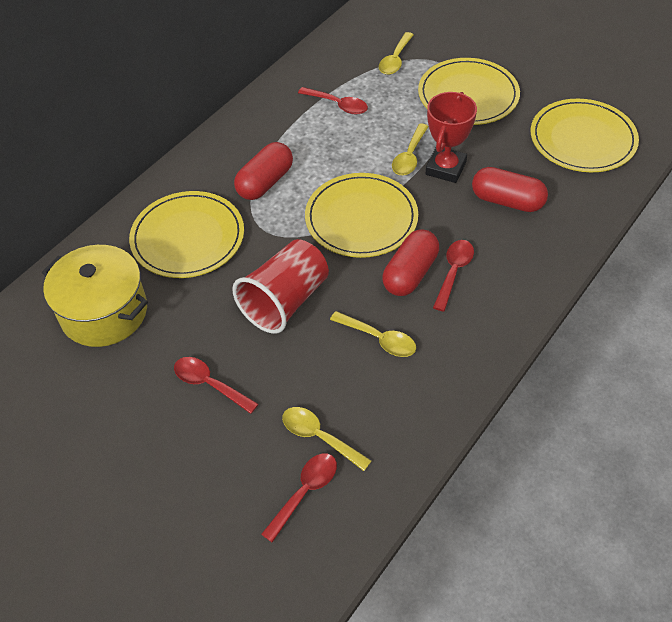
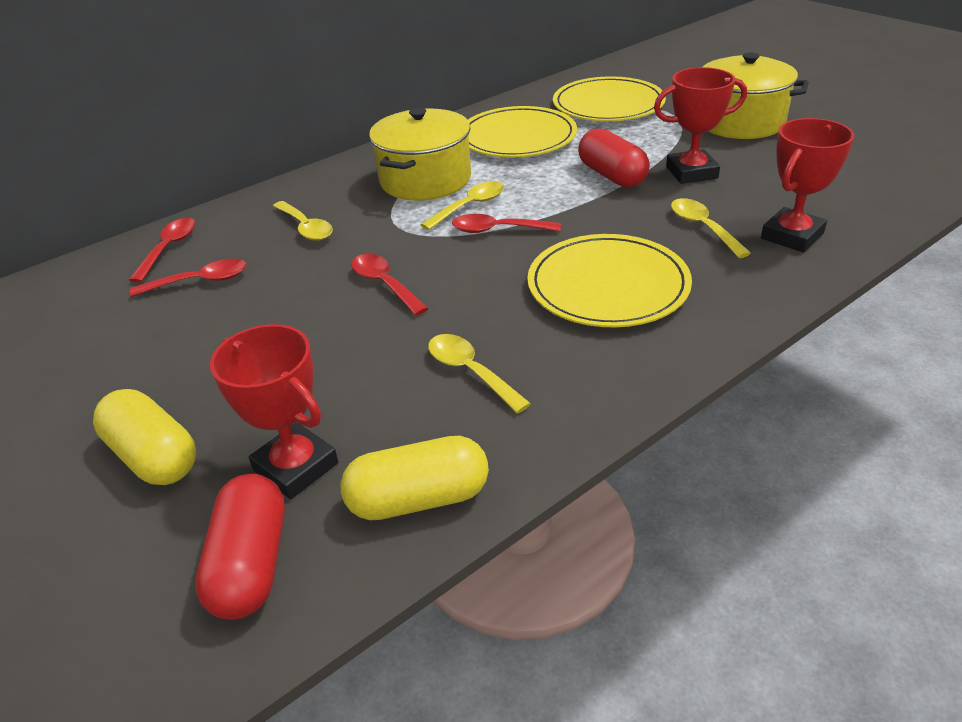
red capsule: [234,142,293,200] [382,229,439,296] [472,167,548,212] = 3 -> [195,474,285,620] [578,128,650,187] = 2
red cup: [232,239,329,334] = 1 -> none = 0
red trophy: [426,92,477,183] = 1 -> [210,324,338,499] [654,67,747,184] [761,118,854,252] = 3
yellow capsule: none = 0 -> [93,389,196,485] [340,436,489,520] = 2
yellow plate: [129,191,244,278] [305,173,418,258] [418,58,520,125] [531,99,639,172] = 4 -> [468,106,577,157] [527,234,692,328] [553,76,666,121] = 3
yellow pot: [42,245,148,347] = 1 -> [369,108,471,201] [703,52,809,139] = 2

